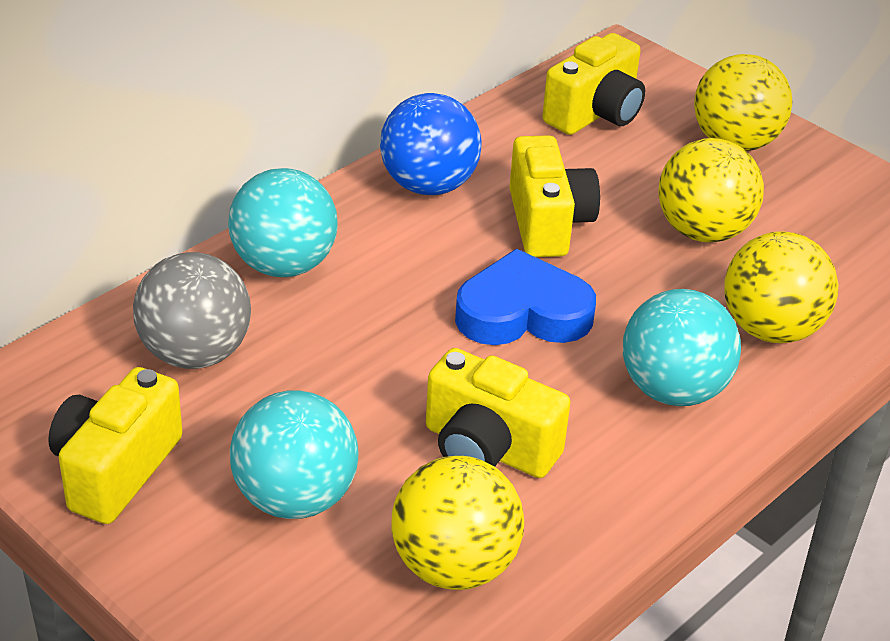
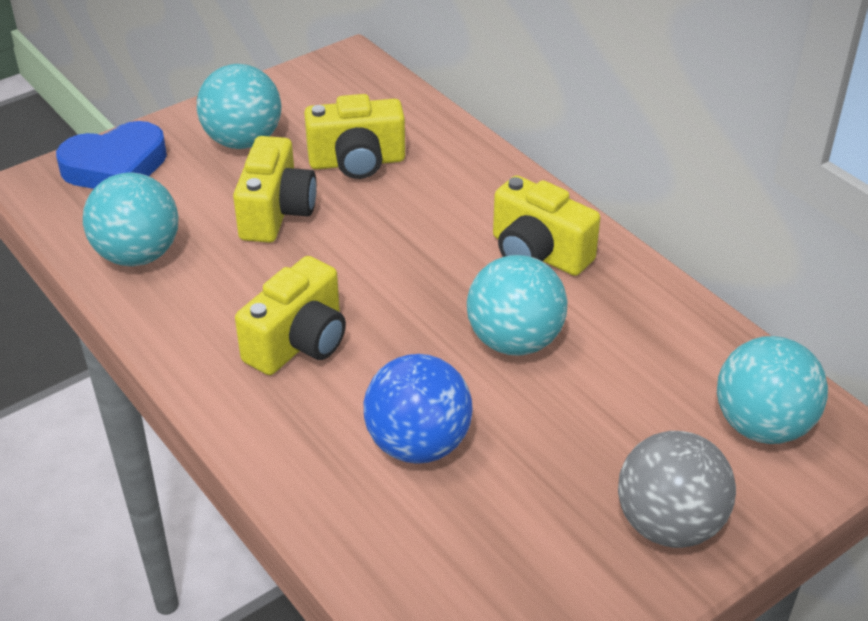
turquoise ball: [228,168,338,277] [230,391,358,519] [623,289,741,406] = 3 -> [83,173,178,266] [197,64,281,149] [467,255,567,356] [717,336,828,444] = 4
yellow ball: [391,456,524,590] [659,138,764,243] [694,54,792,151] [724,231,838,343] = 4 -> none = 0

